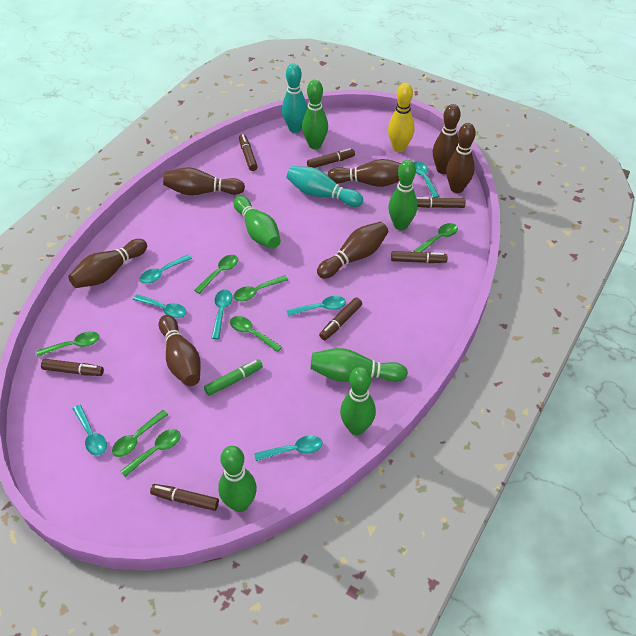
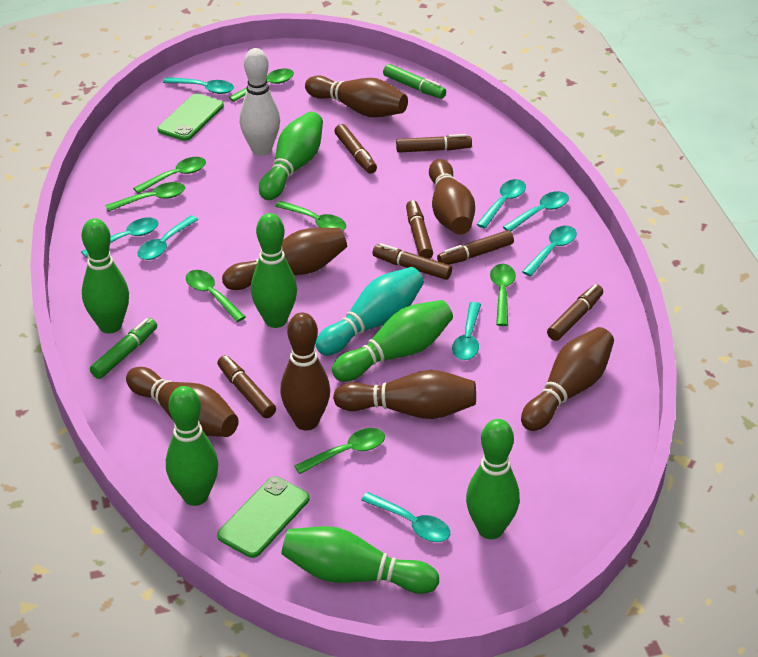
green bowling pin: [218,446,257,512] [234,196,281,249] [302,80,328,149] [310,348,408,382] [340,367,376,435] [388,160,418,230] = 6 -> [82,218,129,334] [166,386,219,506] [251,213,297,328] [259,112,323,200] [281,526,439,594] [332,300,453,382] [466,419,520,539] = 7
green marker: [204,359,263,396] = 1 -> [90,318,157,379] [383,64,446,99] = 2
green phone: none = 0 -> [157,93,224,141] [217,477,309,558] = 2
turquoise bowling pin: [282,64,307,133] [287,166,363,207] = 2 -> [316,267,424,355] = 1
turquoise spoon: [72,404,107,456] [133,294,187,318] [139,254,192,284] [212,289,232,339] [254,435,322,461] [286,296,346,316] [414,161,439,198] = 7 -> [81,218,159,257] [137,215,199,260] [163,77,234,94] [361,492,450,542] [452,302,481,360] [476,179,526,228] [503,191,569,231] [522,226,577,276] = 8
white bowling pin: none = 0 -> [240,48,280,156] = 1
yellow bowling pin: [388,83,414,152] = 1 -> none = 0

